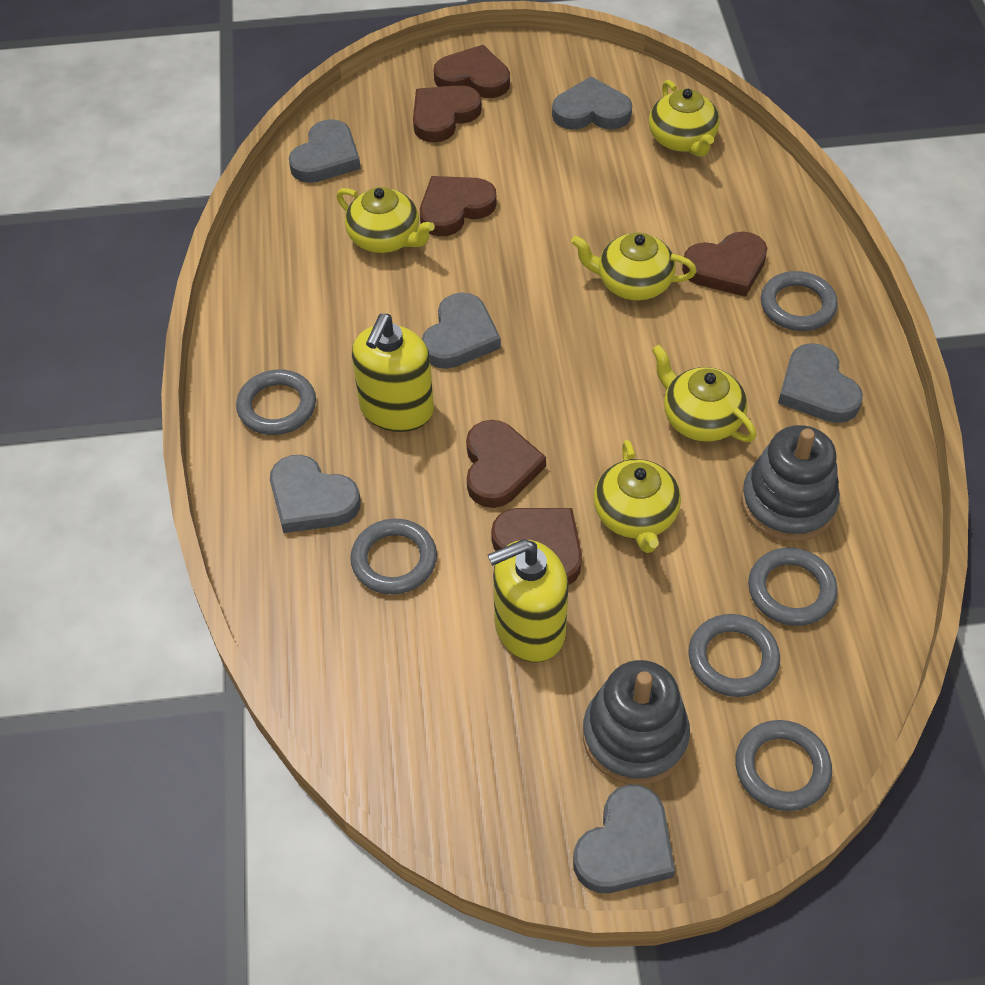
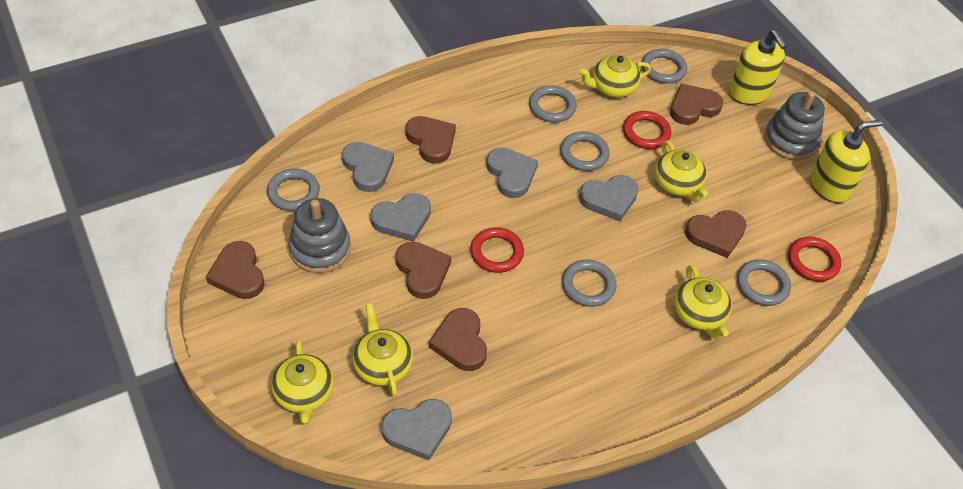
grey heart: [270,455,361,533] [289,119,361,183] [422,292,501,369] [552,77,632,130] [573,784,675,893] [778,343,863,423] = 6 -> [342,142,394,192] [370,193,431,242] [381,399,452,461] [486,147,538,198] [579,175,639,221] = 5
red ring: none = 0 -> [470,227,524,273] [623,111,671,149] [788,237,841,282] = 3

